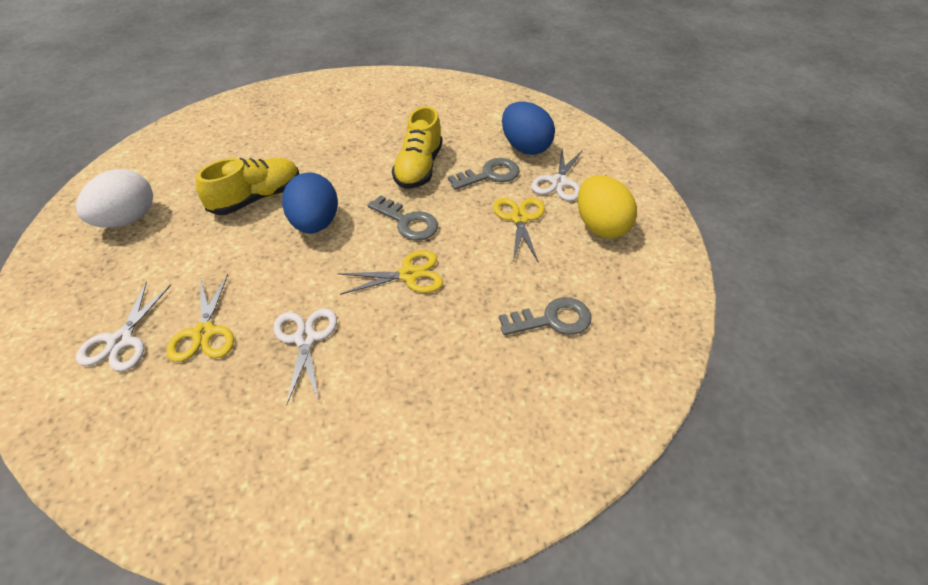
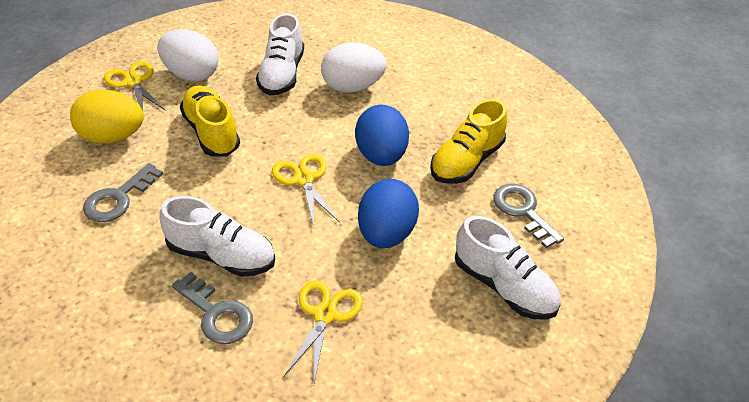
white egg: [76,169,153,228] = 1 -> [157,29,219,82] [321,43,386,93] = 2
white scissors: [76,282,171,371] [273,308,337,406] [531,149,583,201] = 3 -> none = 0
white shoe: none = 0 -> [159,196,275,277] [256,13,304,95] [455,216,561,320] = 3

